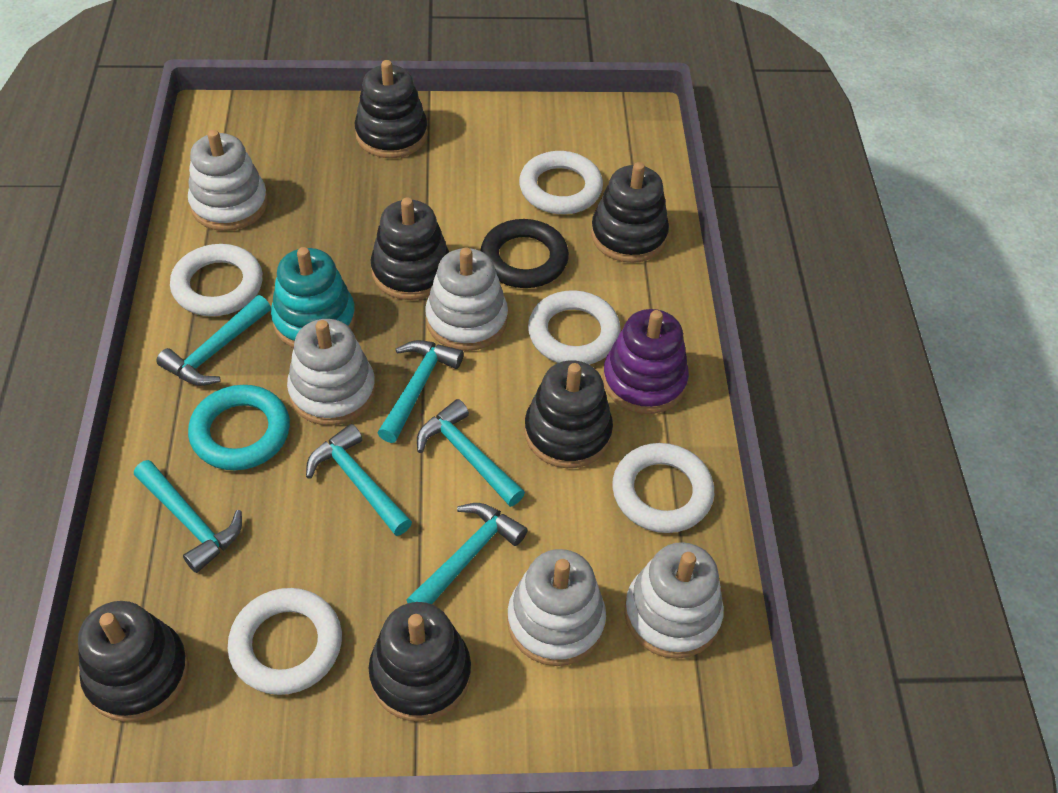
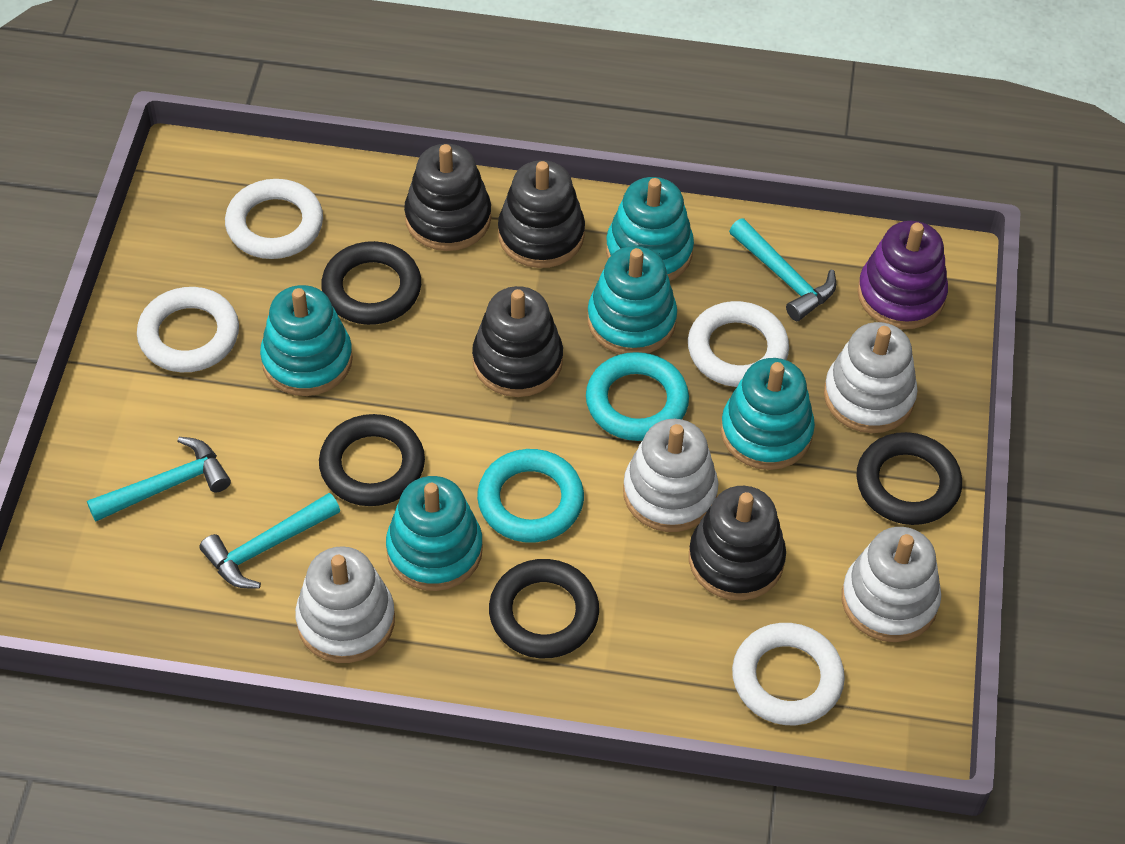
black ring: [481,219,569,288] = 1 -> [319,414,425,506] [321,241,421,325] [489,559,599,658] [856,432,962,525] = 4
black stacking toy: [78,601,189,722] [354,60,428,158] [369,602,471,722] [371,198,449,300] [524,360,613,468] [591,162,669,263] = 6 -> [404,144,491,251] [472,286,563,397] [498,160,585,268] [689,486,786,600] = 4
turquoise hammer: [134,460,242,573] [156,295,271,386] [306,424,412,536] [378,340,464,443] [406,503,528,604] [417,399,525,507] = 6 -> [87,437,231,522] [199,493,340,588] [729,218,836,321] = 3
turquoise ring: [188,385,290,470] = 1 -> [477,449,584,543] [586,352,689,441] = 2
turquoise stacking toy: [271,247,356,348] = 1 -> [260,285,353,396] [386,476,483,591] [587,246,677,354] [606,177,694,281] [721,358,815,470] = 5
white ring: [170,244,263,316] [228,588,342,695] [519,151,603,214] [528,290,621,364] [612,443,714,533] = 5 -> [137,287,239,372] [225,179,323,259] [688,301,789,387] [732,623,845,725] = 4
white stacking toy: [188,130,268,231] [287,319,376,426] [425,247,508,351] [507,549,606,666] [624,542,724,659] = 5 -> [295,546,395,663] [623,419,718,532] [824,322,917,433] [842,527,941,642] = 4

